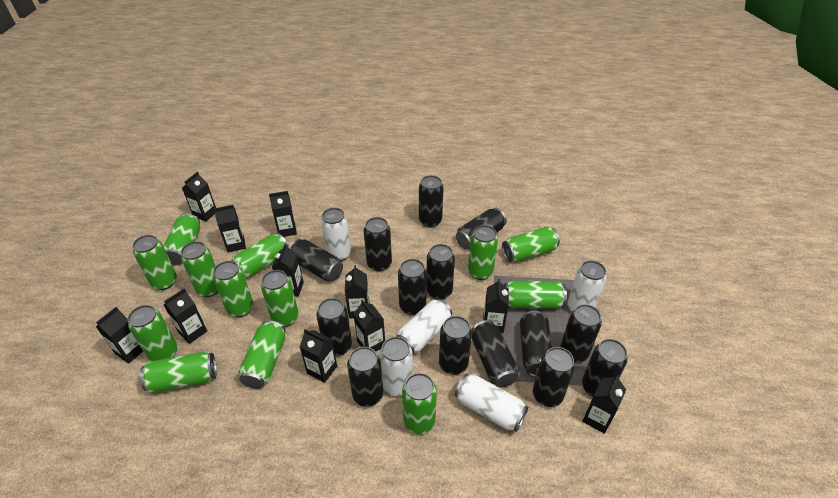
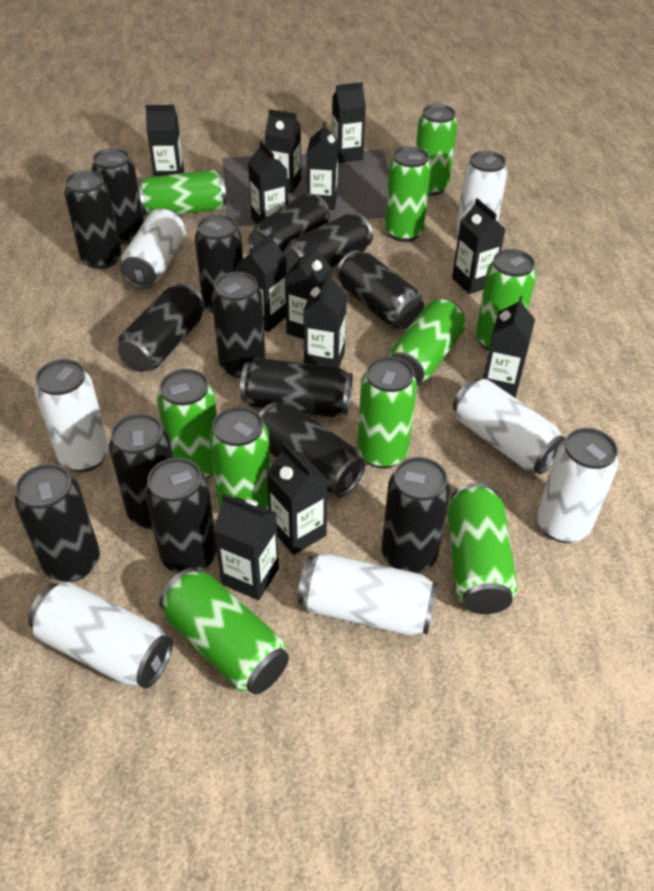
black carton: [96,307,143,363] [164,289,207,344] [182,172,216,222] [213,205,246,252] [269,191,297,237] [272,244,304,297] [300,329,337,383] [345,265,370,319] [353,299,385,352] [483,279,509,333] [582,375,626,434] = 11 -> [145,105,184,176] [213,493,279,600] [239,233,287,332] [248,141,288,224] [265,109,301,193] [267,443,328,555] [285,243,331,339] [303,272,347,367] [307,121,339,210] [332,82,366,163] [452,198,506,294] [483,296,535,398] = 12
green can: [128,305,178,361] [132,235,177,290] [140,352,217,393] [163,213,200,265] [181,241,218,297] [213,261,253,317] [231,233,289,278] [238,320,286,389] [261,270,299,327] [402,373,437,434] [468,225,498,280] [502,227,560,262] [504,281,567,309] = 13 -> [138,170,227,216] [157,369,217,479] [159,568,289,695] [209,407,271,509] [357,357,417,468] [385,146,431,242] [389,299,466,386] [416,104,457,196] [447,483,518,614] [476,249,536,351] = 10
white can: [321,208,351,261] [379,337,413,396] [396,299,452,355] [455,374,528,432] [568,260,607,312] = 5 -> [28,582,173,689] [34,359,109,472] [120,208,186,289] [298,552,438,636] [453,378,566,474] [456,151,507,235] [537,428,618,543] = 7

